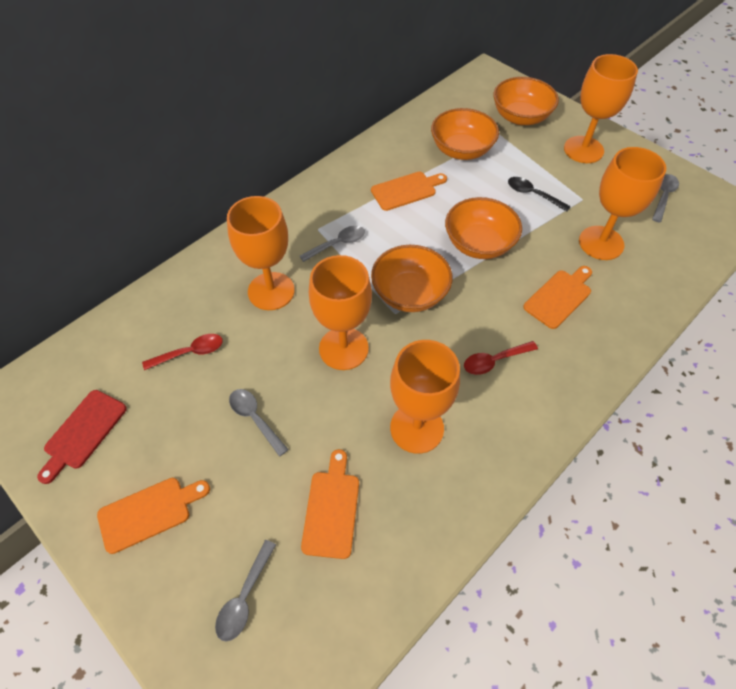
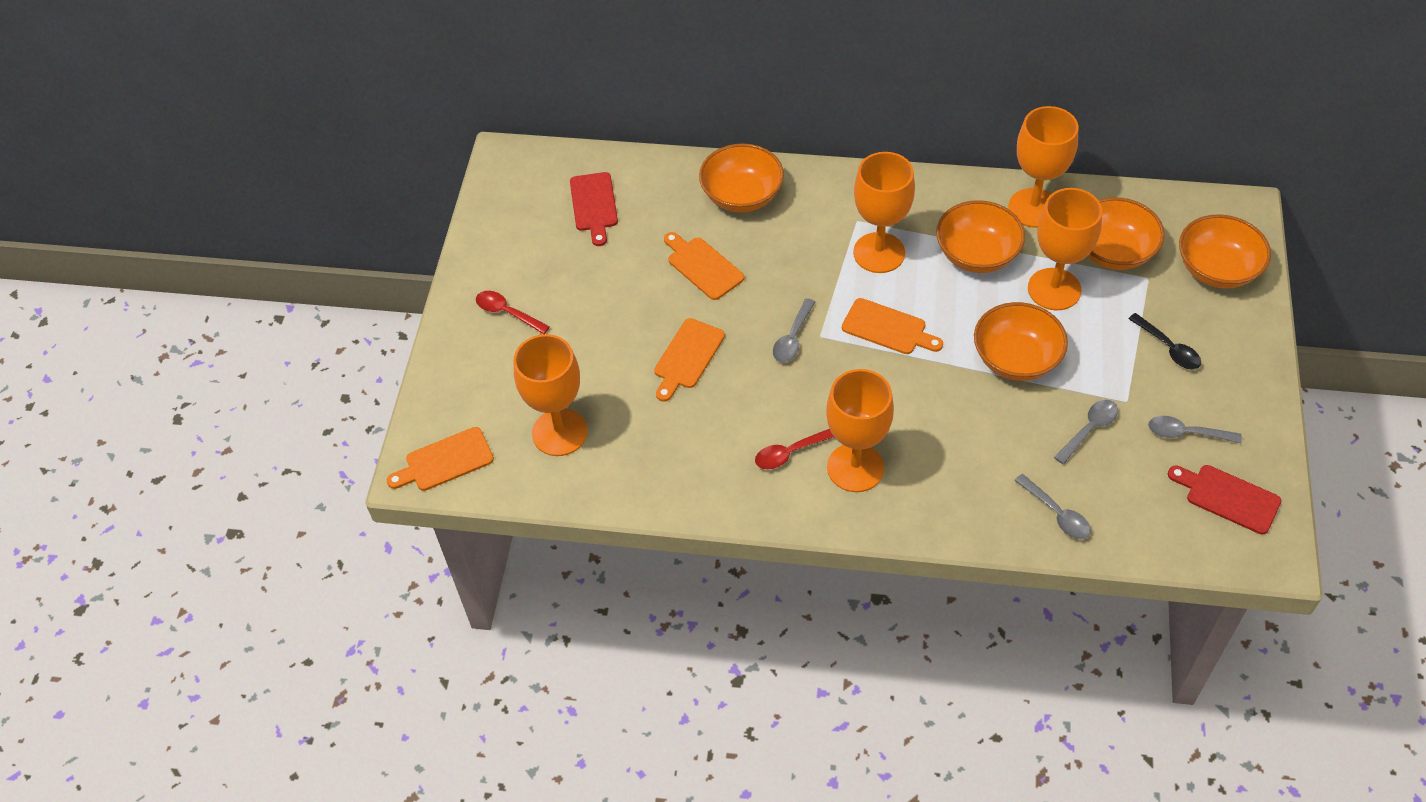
orange bowl: [371,245,453,312] [431,108,499,160] [445,197,522,259] [493,77,559,125] = 4 -> [699,143,784,212] [936,200,1025,273] [974,302,1068,381] [1087,197,1165,270] [1179,214,1271,289] = 5
red cutting board: [37,390,127,484] = 1 -> [570,172,618,246] [1168,465,1281,534] = 2

